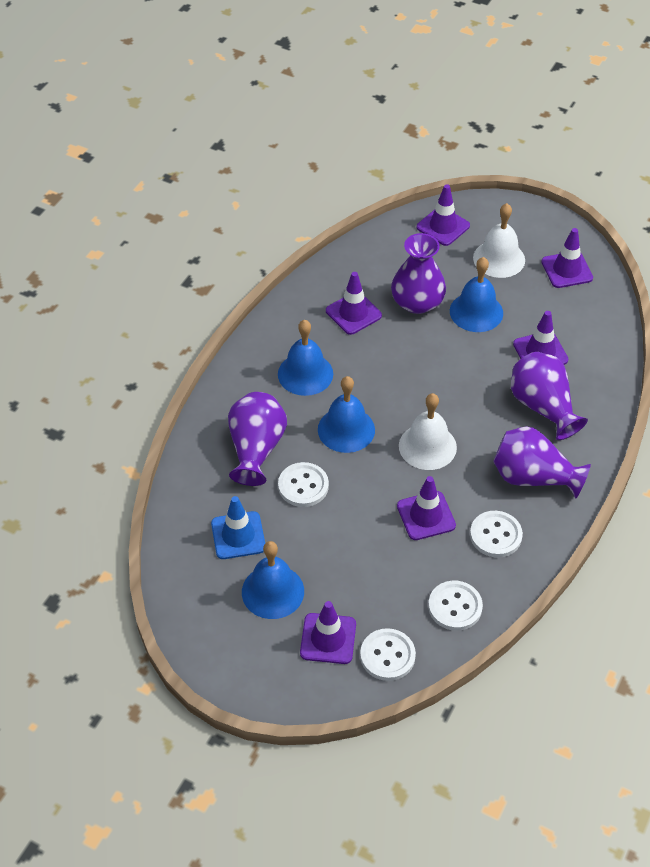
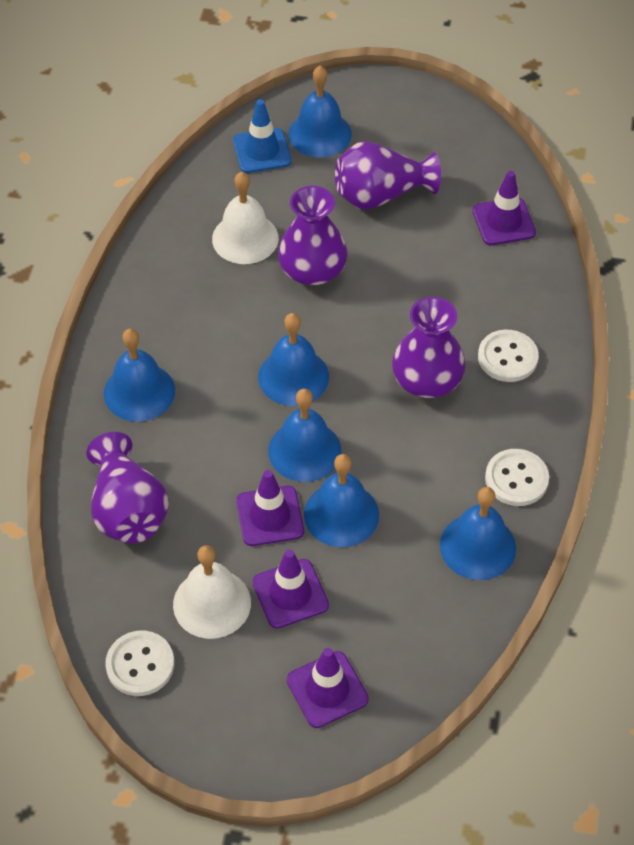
blue bell: [242,541,304,619] [278,320,333,396] [318,376,375,453] [450,257,503,332] = 4 -> [104,328,175,422] [258,313,329,406] [268,389,341,482] [288,66,352,157] [304,454,379,547] [440,487,516,580] = 6
purple traffic cone: [300,601,356,664] [326,272,382,335] [397,476,456,540] [417,184,470,246] [513,311,568,365] [541,228,593,288] = 6 -> [236,470,304,546] [252,549,329,629] [287,648,369,728] [472,171,536,245] = 4
white button: [278,462,329,507] [360,628,416,681] [428,581,483,631] [470,511,523,558] = 4 -> [105,631,174,696] [478,330,539,382] [485,449,549,506] = 3

